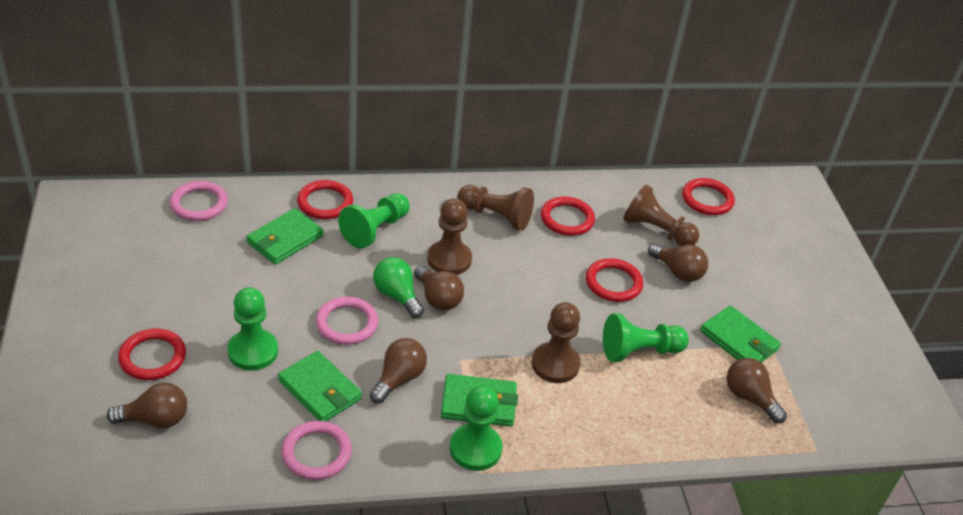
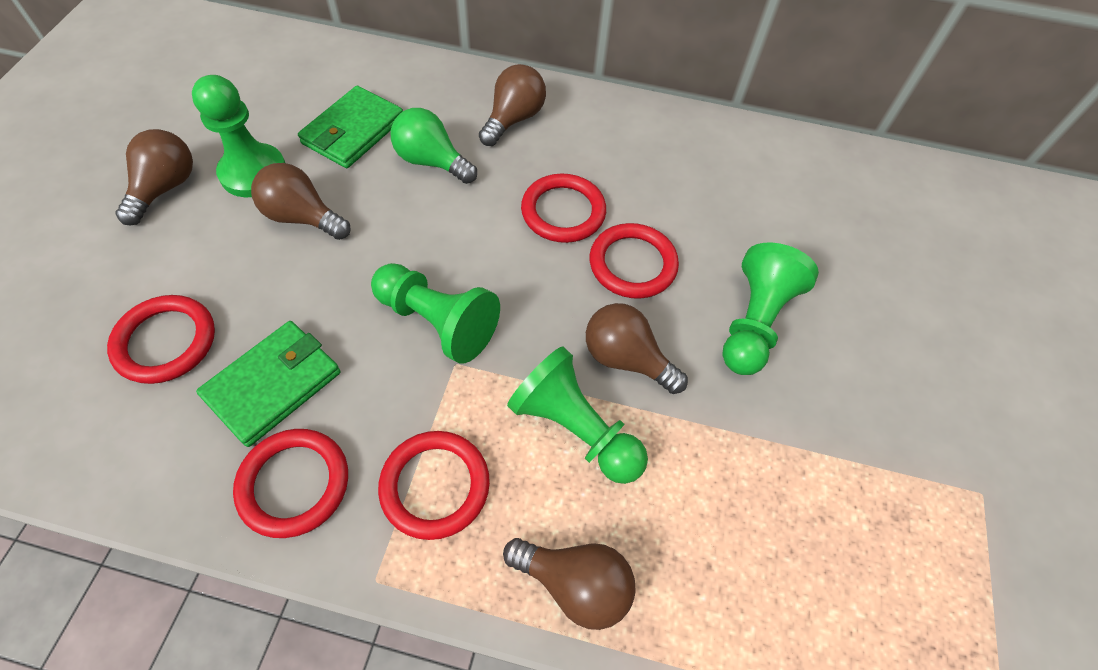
brown pawn: [427,198,472,275] [457,185,534,231] [531,302,580,383] [623,185,699,246] = 4 -> none = 0
green wallet: [246,208,323,264] [278,351,362,421] [441,374,518,427] [700,305,781,363] = 4 -> [196,321,341,447] [298,86,403,168] = 2
pink ring: [170,181,228,221] [281,421,352,480] [316,297,378,345] = 3 -> none = 0

